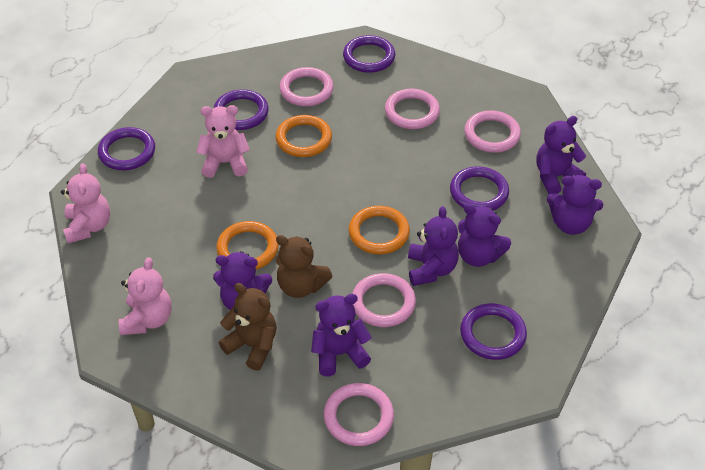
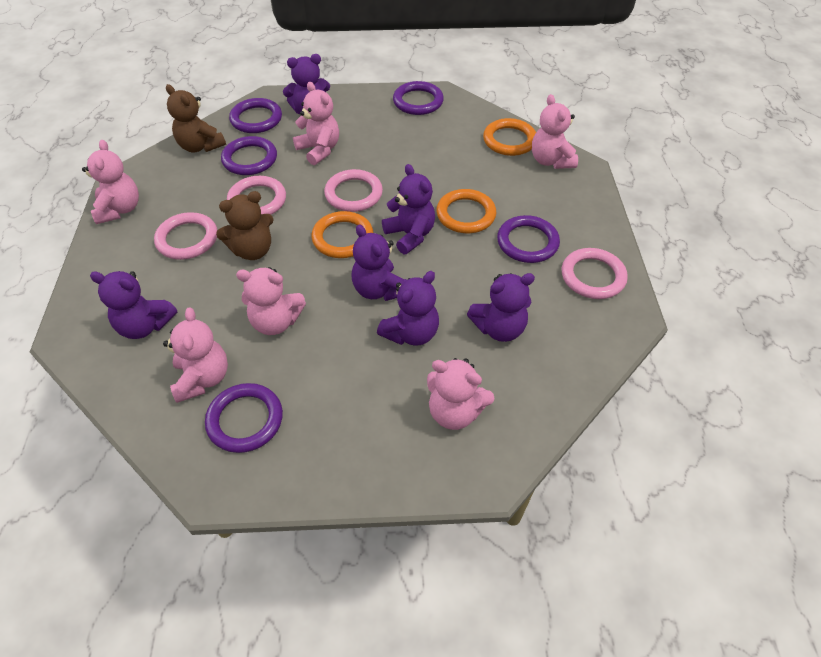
pink ring: [279,67,334,106] [324,383,394,446] [352,273,416,327] [385,89,440,129] [464,110,521,153] = 5 -> [154,212,217,260] [227,176,286,215] [324,169,383,212] [562,248,628,299] = 4
pink teddy bear: [61,163,110,243] [119,257,172,335] [196,105,250,178] = 3 -> [82,140,139,224] [163,308,228,403] [236,267,306,335] [293,82,339,165] [427,358,494,430] [532,94,578,169] = 6

